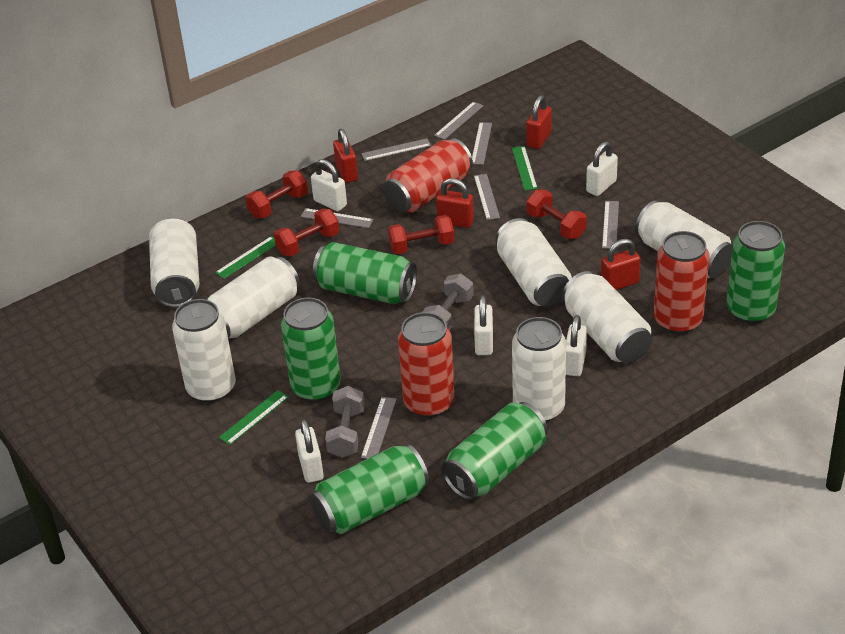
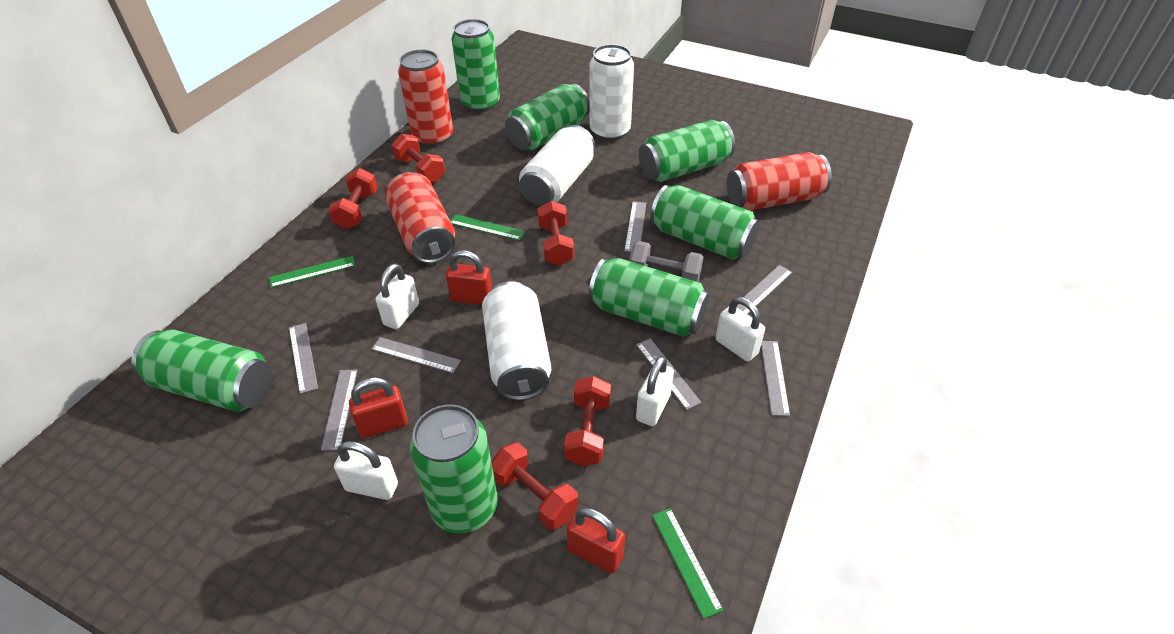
green can: [281,298,341,402] [310,444,429,534] [313,242,417,304] [441,402,548,500] [726,221,785,324] = 5 -> [131,329,272,412] [410,405,498,533] [451,19,500,112] [505,83,589,151] [588,258,709,337] [639,120,735,182] [650,185,760,260] = 7
grey dumbbell: [325,386,365,458] [423,273,474,330] = 2 -> [629,241,704,282] = 1
red dumbbell: [246,170,308,218] [274,209,339,257] [388,215,454,254] [527,190,587,239] = 4 -> [328,168,378,229] [392,134,445,183] [491,443,578,530] [537,201,574,266] [564,376,611,466] = 5
red padlock: [333,129,358,183] [436,178,474,228] [527,95,552,149] [601,239,641,290] = 4 -> [349,377,408,438] [446,250,492,305] [566,507,625,574] = 3
white can: [149,217,199,308] [172,299,236,403] [207,256,300,338] [496,218,572,307] [512,317,566,422] [562,271,652,363] [635,200,733,278] = 7 -> [482,281,551,401] [519,125,595,206] [589,44,634,141] = 3
white padlock: [295,419,324,483] [311,159,347,211] [474,295,493,355] [566,315,587,376] [586,141,618,196] = 5 -> [334,441,398,500] [376,264,419,329] [636,356,674,426] [716,297,765,362] = 4

